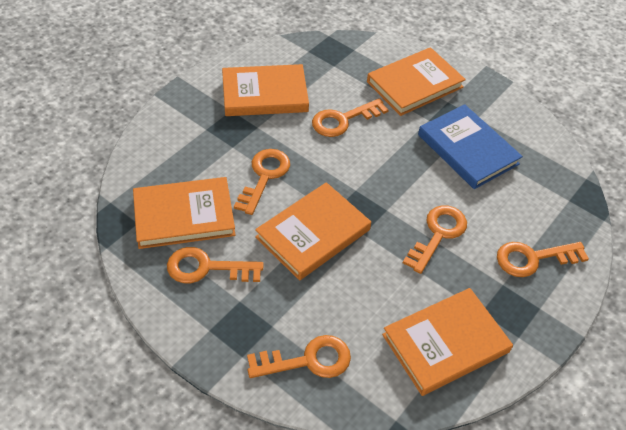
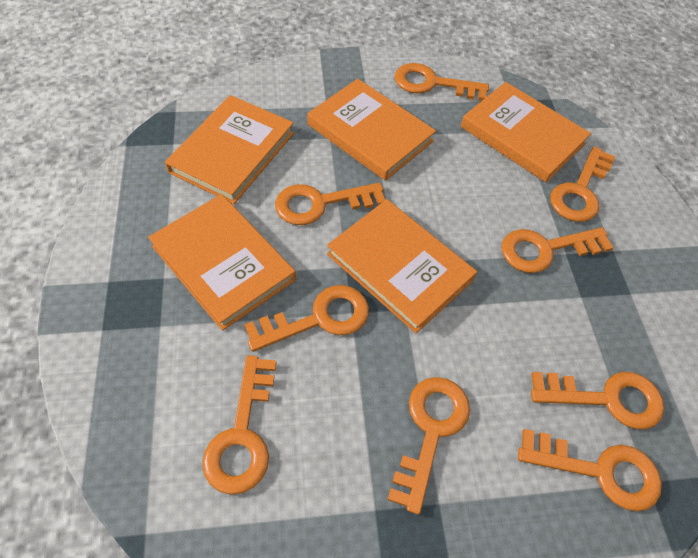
blue book: [418,104,523,189] = 1 -> none = 0
orange key: [167,247,264,283] [234,149,290,215] [247,335,351,378] [312,98,389,137] [403,205,467,274] [497,242,589,277] = 6 -> [202,355,277,495] [244,285,369,352] [275,183,385,225] [388,377,470,515] [395,63,489,101] [502,227,614,273] [518,429,662,512] [531,372,664,429] [550,147,616,222] = 9

